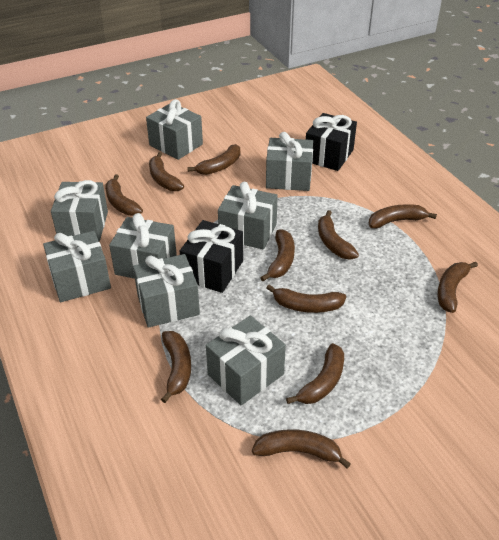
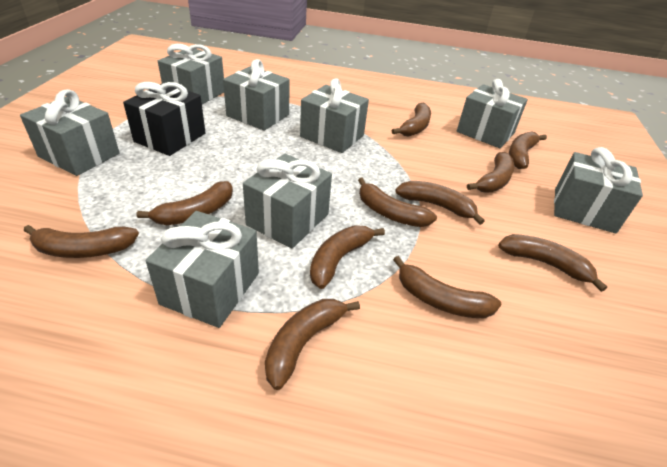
black gift: [180,220,243,293] [306,113,357,171] = 2 -> [123,82,206,156] = 1

